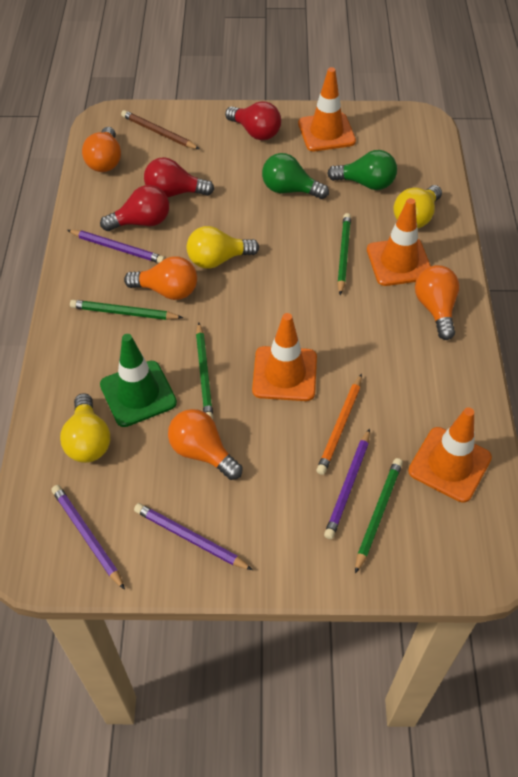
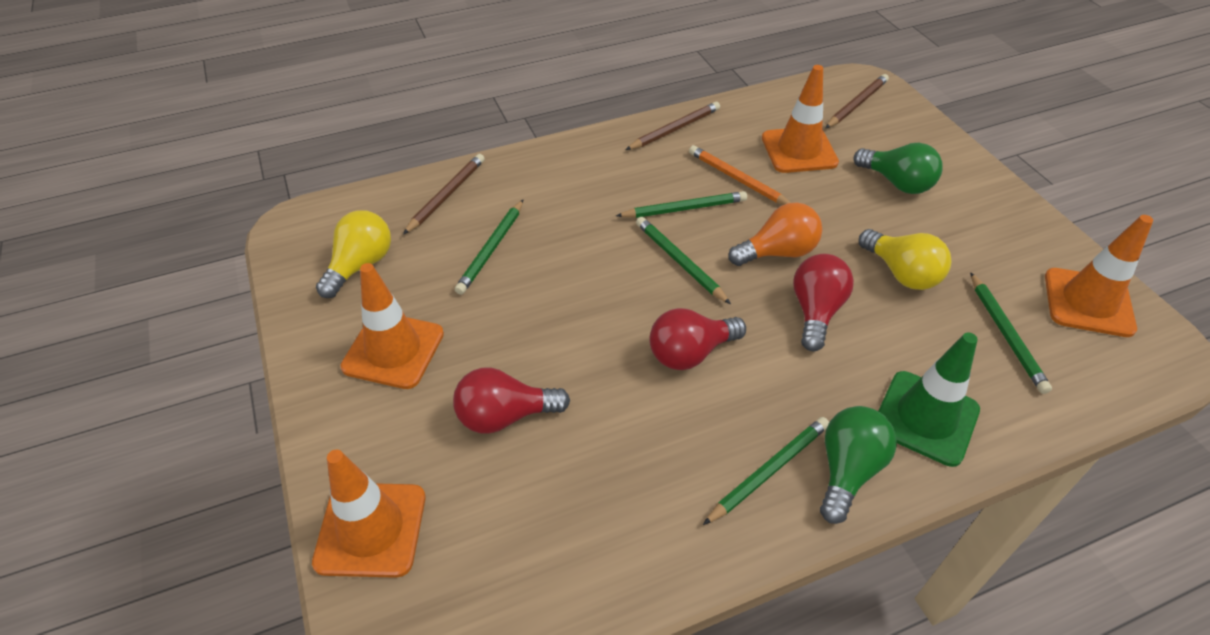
brown pencil: [121,110,199,149] = 1 -> [403,154,485,235] [625,102,720,150] [826,74,889,128] = 3
green pencil: [70,300,183,320] [196,322,213,419] [337,213,351,296] [355,458,403,574] = 4 -> [455,200,523,295] [616,191,747,218] [636,217,731,304] [703,417,829,525] [970,272,1052,394] = 5
orange light bulb: [82,127,121,172] [124,257,197,300] [168,409,242,480] [415,265,459,340] = 4 -> [728,202,822,266] = 1
purple pencil: [51,485,125,590] [67,230,165,263] [134,503,253,570] [324,428,370,539] = 4 -> none = 0
yellow light bulb: [60,393,110,463] [187,226,259,269] [393,185,442,229] = 3 -> [316,210,391,298] [859,229,951,290] = 2

